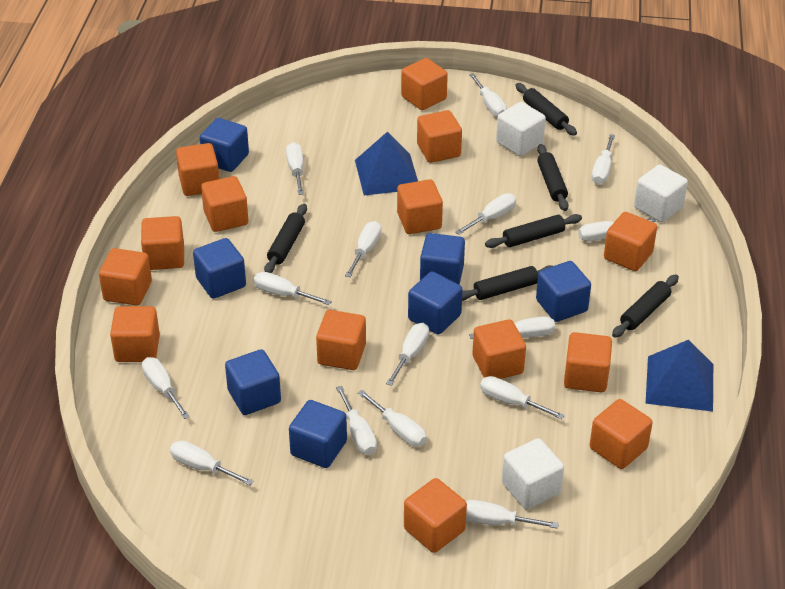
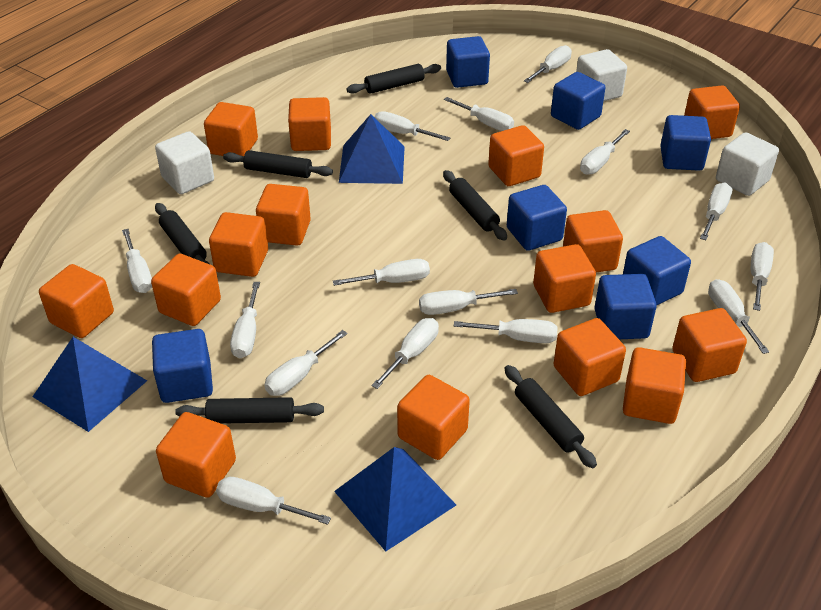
blue pyramid: [355,132,418,195] [646,340,713,412] = 2 -> [33,337,147,432] [334,447,456,552] [339,114,405,184] = 3
orange cube: [99,248,152,306] [110,306,160,362] [141,216,184,270] [176,143,219,196] [201,176,248,232] [316,310,366,370] [397,179,443,234] [401,58,448,110] [404,478,467,553] [417,110,462,163] [472,319,526,379] [564,332,612,392] [590,399,653,469] [604,212,657,271] = 14 -> [39,264,114,338] [151,254,221,326] [156,412,236,498] [204,102,258,156] [209,212,268,277] [256,184,311,246] [288,97,331,151] [397,375,470,460] [488,125,544,186] [533,244,596,313] [553,318,626,396] [563,210,623,272] [623,347,686,424] [672,308,747,382] [684,85,740,139] = 15

